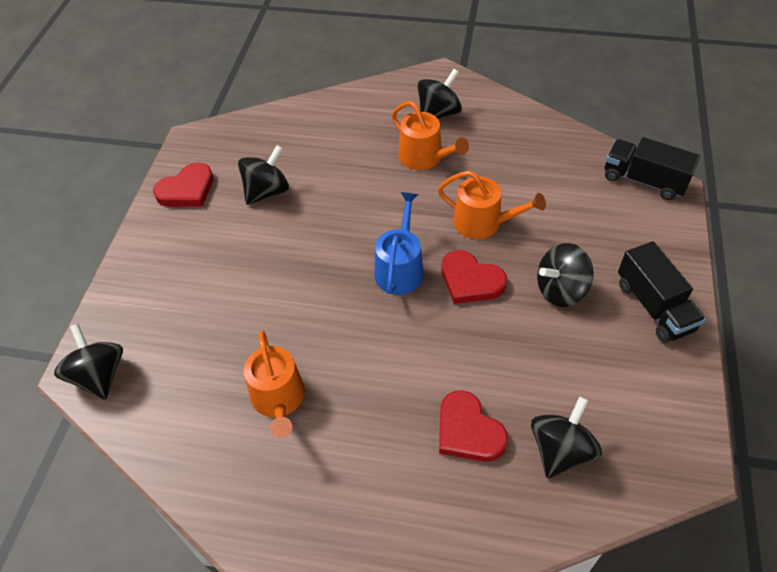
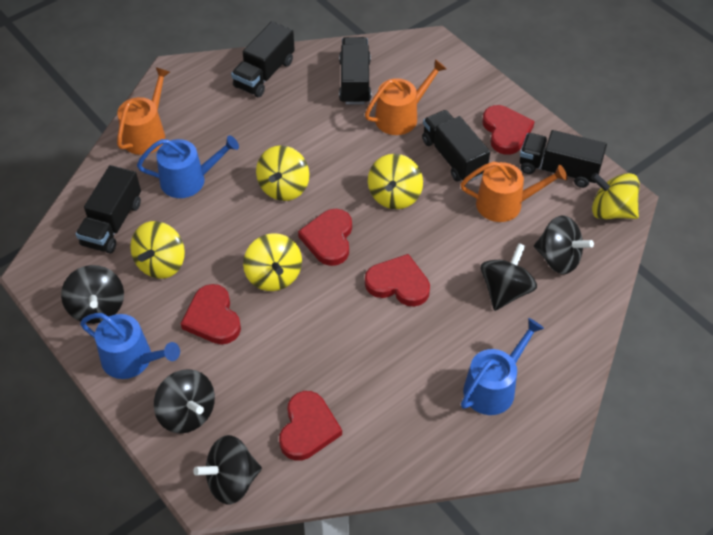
black truck: [605,137,700,200] [618,241,706,343] = 2 -> [76,165,141,253] [231,21,295,97] [339,37,371,105] [422,110,490,183] [520,130,607,188] = 5
blue watering can: [374,192,424,295] = 1 -> [80,313,180,379] [137,135,239,198] [461,318,544,415] = 3
red heart: [153,162,213,207] [439,390,508,462] [441,250,507,304] = 3 -> [181,284,241,344] [279,391,342,461] [298,209,352,266] [365,254,430,307] [482,105,535,155] = 5
yellow spinning top: none = 0 -> [130,221,185,279] [243,233,302,291] [256,145,309,201] [368,154,423,209] [591,173,639,220] = 5

